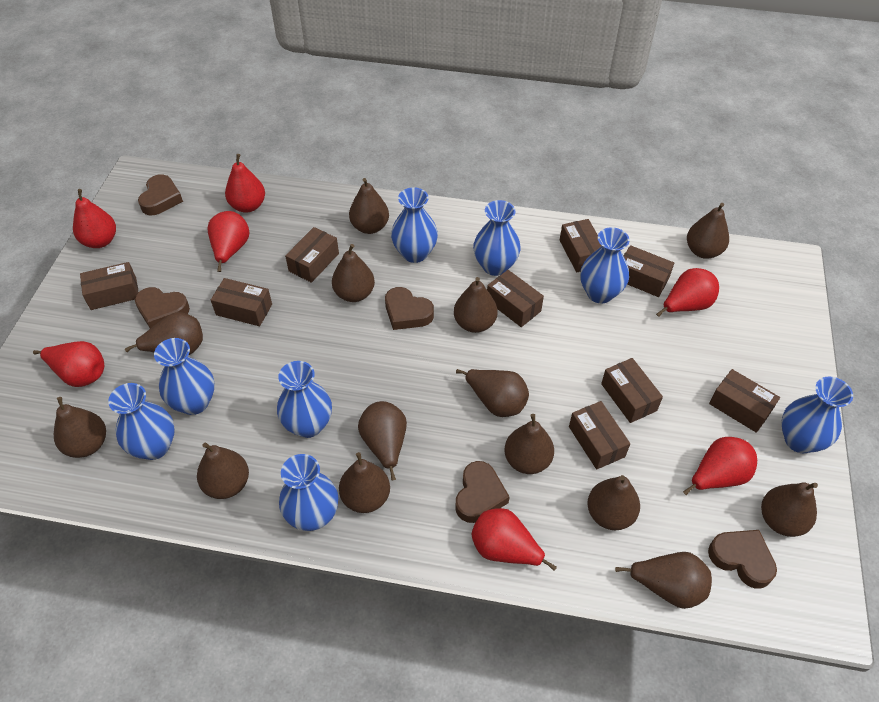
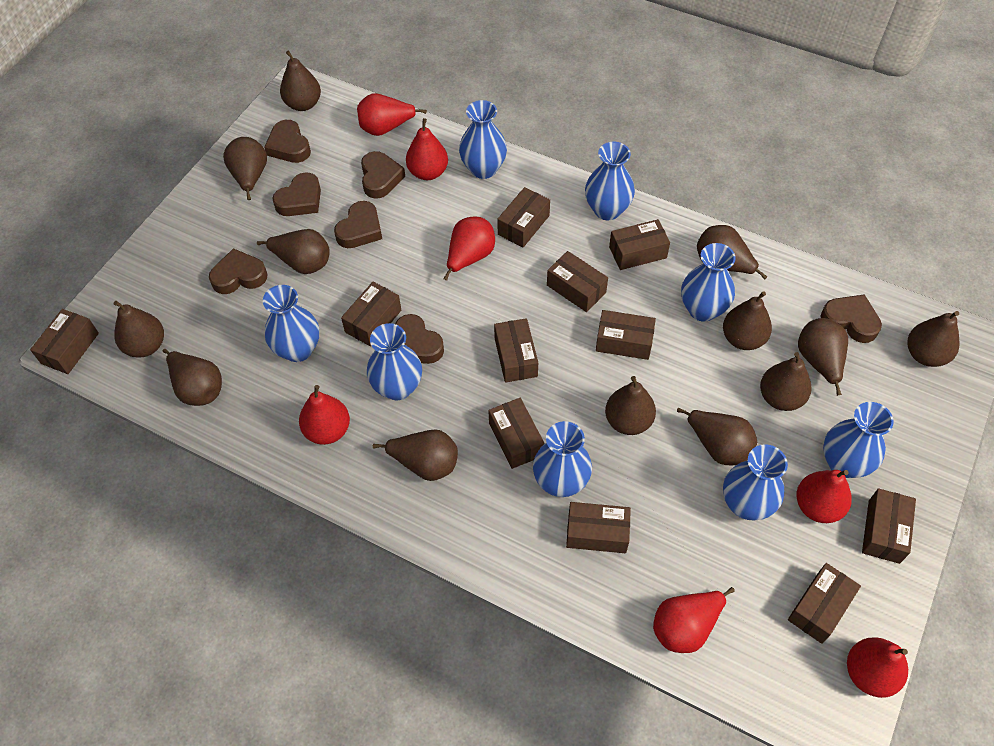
brown box: [80,262,138,310] [211,278,272,326] [285,227,339,283] [487,270,544,327] [560,219,601,272] [569,401,630,470] [601,358,663,423] [624,245,674,297] [709,369,780,433] = 9 -> [30,309,99,374] [341,282,401,347] [488,398,544,469] [494,318,538,383] [497,187,550,247] [547,251,608,312] [566,502,631,553] [596,310,656,360] [609,219,670,270] [788,563,861,644] [862,488,916,564] = 11
brown heart: [135,287,190,328] [138,174,183,215] [385,287,434,330] [455,461,510,523] [708,530,777,589] = 5 -> [209,248,267,294] [264,120,311,163] [272,172,321,216] [334,201,382,248] [361,151,405,199] [395,314,444,364] [820,294,882,343] = 7
brown pear: [54,397,106,458] [125,312,203,356] [197,442,249,499] [332,244,375,302] [339,452,390,513] [349,178,389,234] [358,401,407,481] [454,277,498,333] [456,369,529,417] [504,414,554,474] [587,475,640,530] [615,552,712,609] [687,203,729,259] [761,482,818,537] = 14 -> [114,301,164,358] [163,349,222,406] [223,137,267,200] [257,229,330,274] [280,51,321,111] [373,429,458,481] [605,376,656,435] [677,408,757,465] [697,225,767,280] [723,291,772,350] [760,352,812,411] [798,318,848,396] [908,311,959,367] = 13

